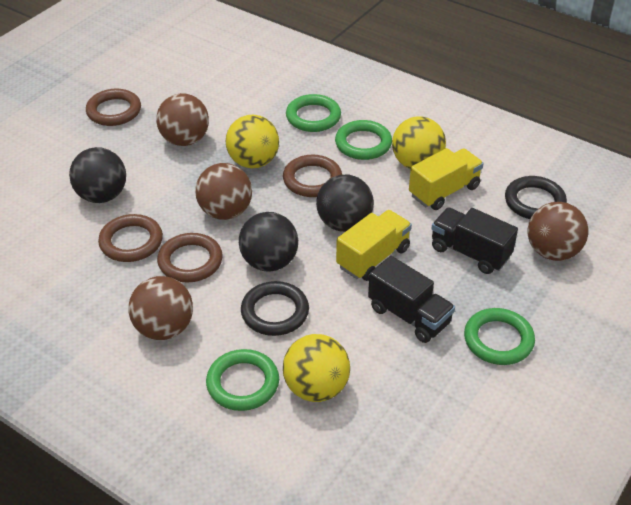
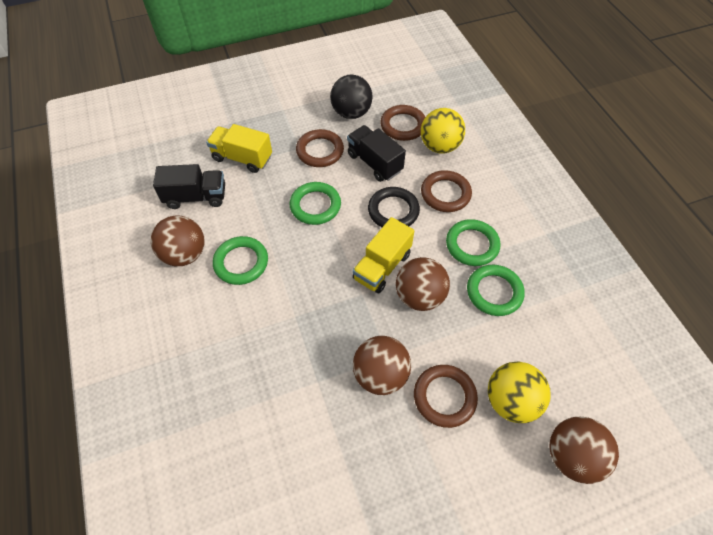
black ball: [69,147,126,203] [239,212,298,272] [316,175,374,232] = 3 -> [330,75,373,119] = 1
black ring: [241,281,309,336] [505,176,567,219] = 2 -> [368,187,420,227] = 1
yellow ball: [226,115,279,168] [283,334,350,402] [392,116,446,169] = 3 -> [421,108,465,154] [488,362,551,423] = 2

